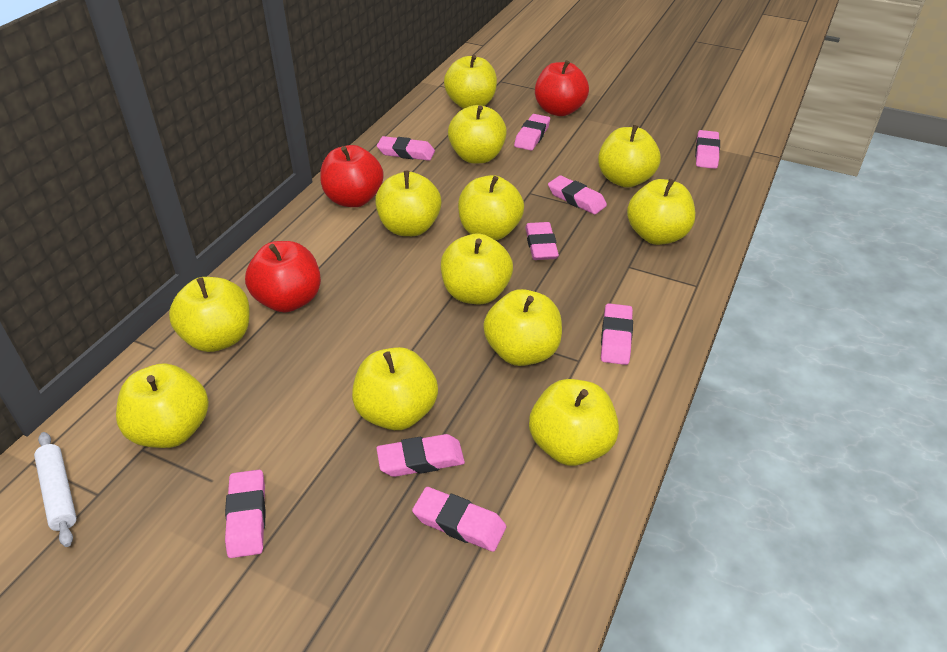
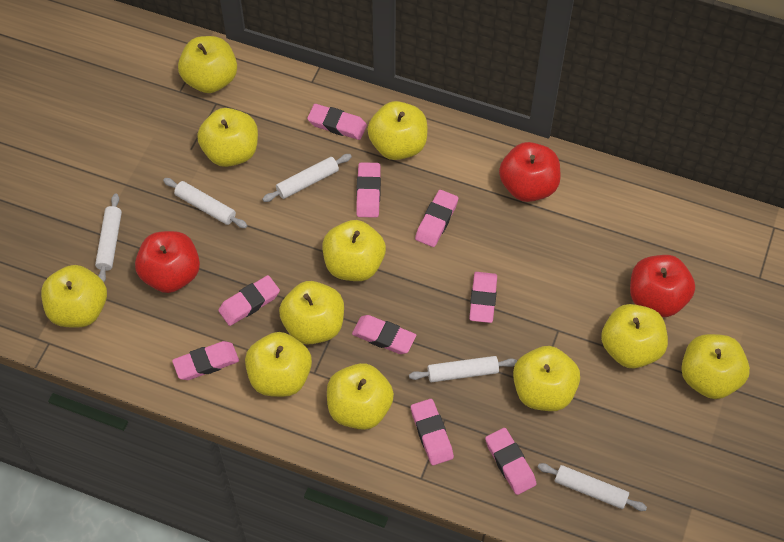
white rolling pin: [34,432,77,547] = 1 -> [95,193,122,282] [163,178,247,228] [262,154,352,202] [409,356,517,382] [538,463,647,511] = 5
yellow apple: [116,363,209,448] [169,277,250,352] [352,347,438,430] [375,171,441,236] [441,234,513,304] [444,55,497,109] [448,105,507,163] [458,175,524,240] [483,289,562,366] [529,379,619,466] [598,125,660,188] [627,179,695,245] = 12 -> [41,265,107,327] [178,36,237,93] [197,108,258,167] [245,332,312,397] [279,281,344,345] [322,220,386,281] [327,363,394,430] [367,101,427,160] [513,346,580,411] [601,304,668,368] [681,334,750,399] = 11

